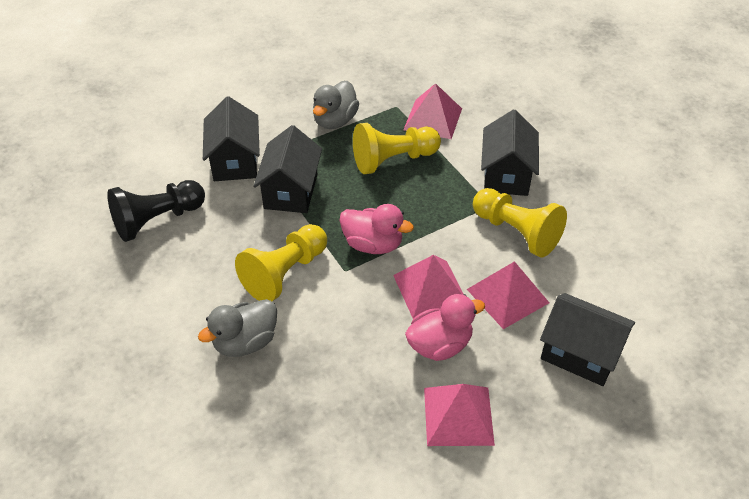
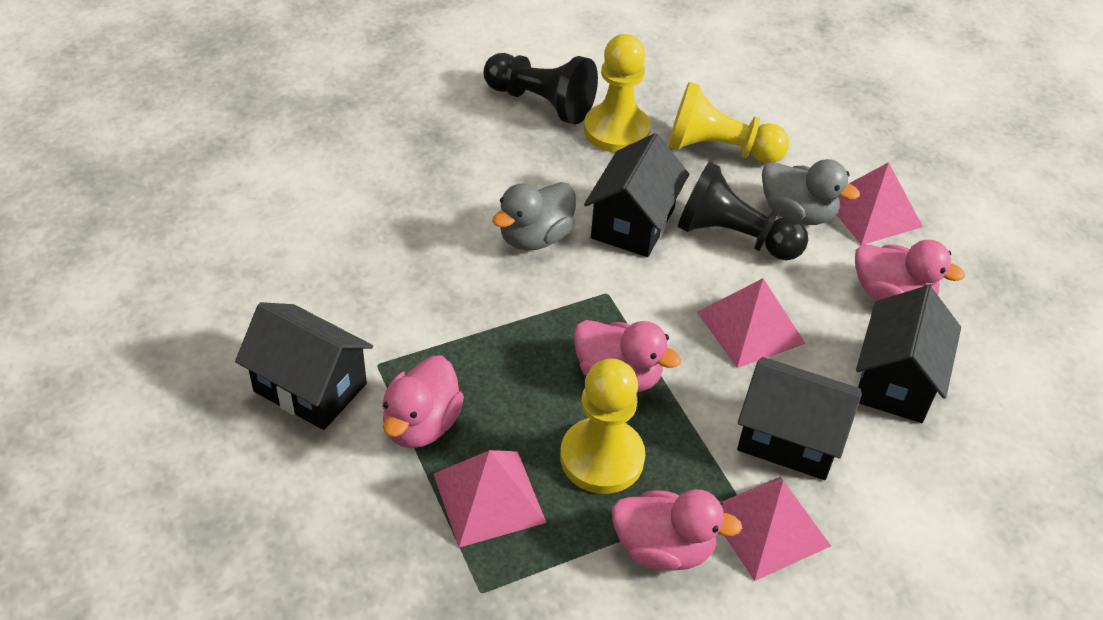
black pawn: [107,180,205,242] = 1 -> [484,53,598,125] [678,162,808,260] = 2
pink duck: [339,204,414,254] [405,294,485,361] = 2 -> [382,355,464,448] [573,320,681,392] [612,489,742,570] [855,240,965,301] = 4

